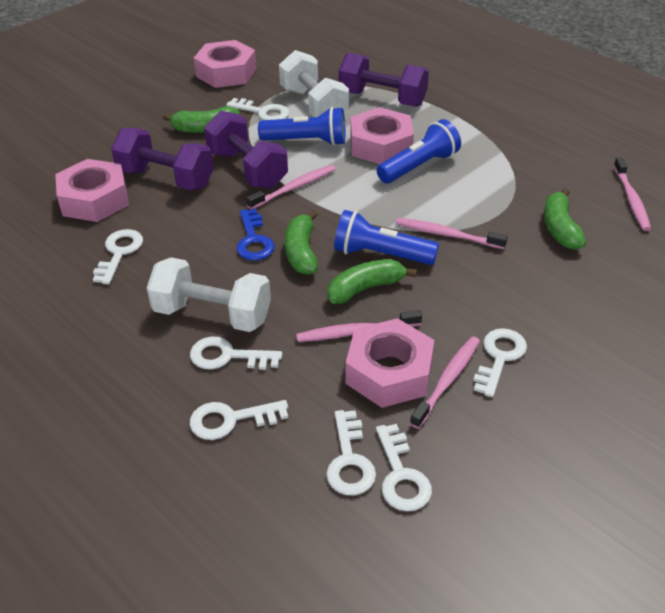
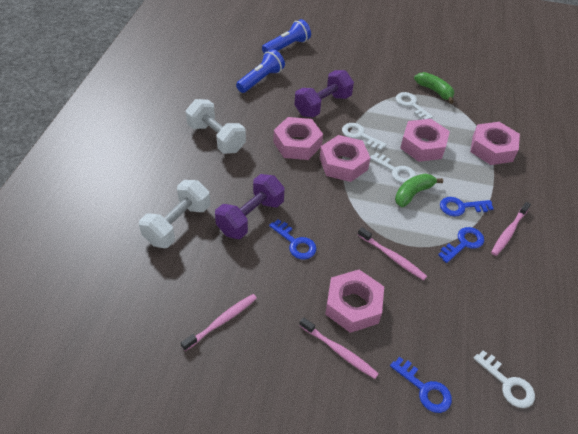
blue flashlight: [258,107,345,146] [334,210,439,265] [377,119,461,183] = 3 -> [236,49,285,93] [262,19,311,53] = 2
blue key: [236,209,275,261] = 1 -> [269,219,316,260] [390,357,452,413] [438,227,484,263] [440,197,494,217] = 4
green banana: [163,106,240,133] [285,210,318,275] [327,259,417,304] [544,188,586,250] = 4 -> [395,174,443,207] [414,72,454,103] = 2
pink nut: [55,159,129,222] [194,40,257,88] [346,318,434,408] [350,107,414,164] = 4 -> [273,117,323,160] [320,135,370,182] [325,270,384,333] [400,119,450,162] [470,122,520,165] = 5
pink toothbrush: [246,165,336,209] [296,310,422,342] [396,218,508,249] [410,336,480,429] [614,157,651,231] = 5 -> [181,294,257,351] [299,317,379,379] [358,227,427,280] [491,202,531,256] = 4
purple dumbbell: [111,128,214,190] [204,111,288,189] [339,52,429,107] = 3 -> [215,174,285,239] [295,70,354,117] = 2
white key: [93,229,143,284] [190,336,283,370] [190,400,288,440] [226,98,289,120] [326,410,376,495] [376,424,432,511] [473,328,527,397] = 7 -> [342,123,387,151] [370,152,416,184] [396,92,433,119] [473,350,535,408] = 4

